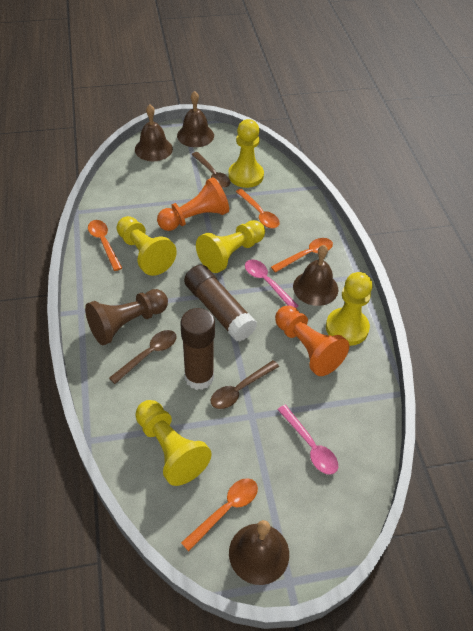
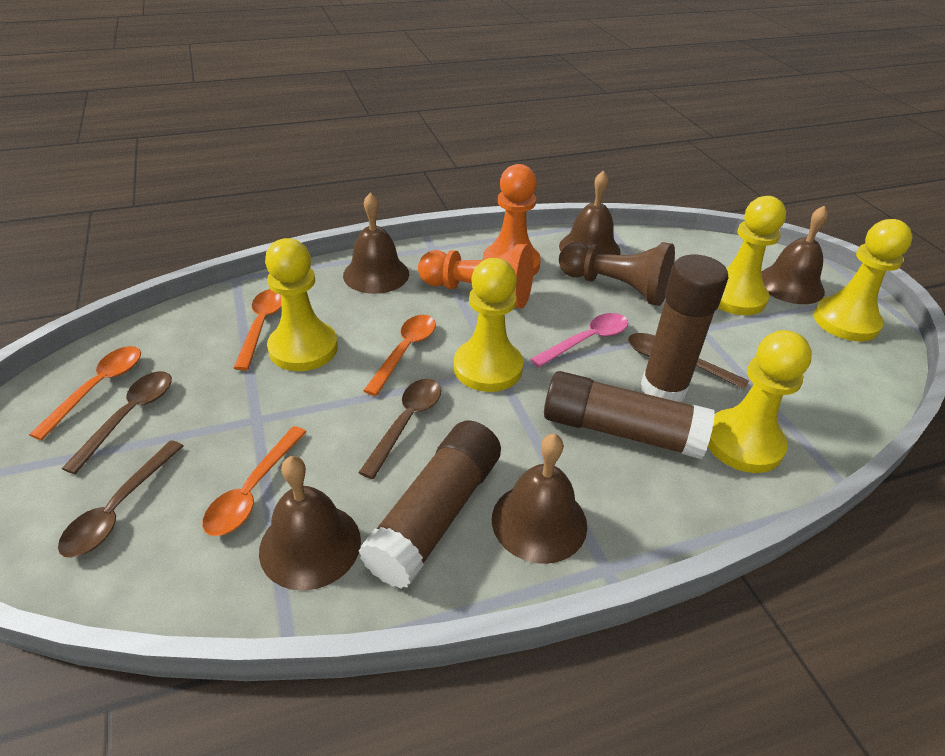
brown bell: [135,105,173,161] [177,91,214,147] [229,520,289,585] [293,245,338,306] = 4 -> [259,456,361,591] [343,193,409,294] [492,433,587,564] [559,170,620,255] [761,206,828,304] = 5
brown glue stick: [180,308,215,390] [184,265,257,342] = 2 -> [359,420,501,589] [544,371,715,459] [641,255,728,402] = 3
brown spoon: [109,330,177,384] [191,152,230,188] [211,360,279,409] = 3 -> [58,440,184,558] [61,371,172,474] [358,379,441,479] [628,333,749,390] = 4
pink spoon: [245,260,298,308] [277,405,338,475] = 2 -> [530,313,628,367] = 1

